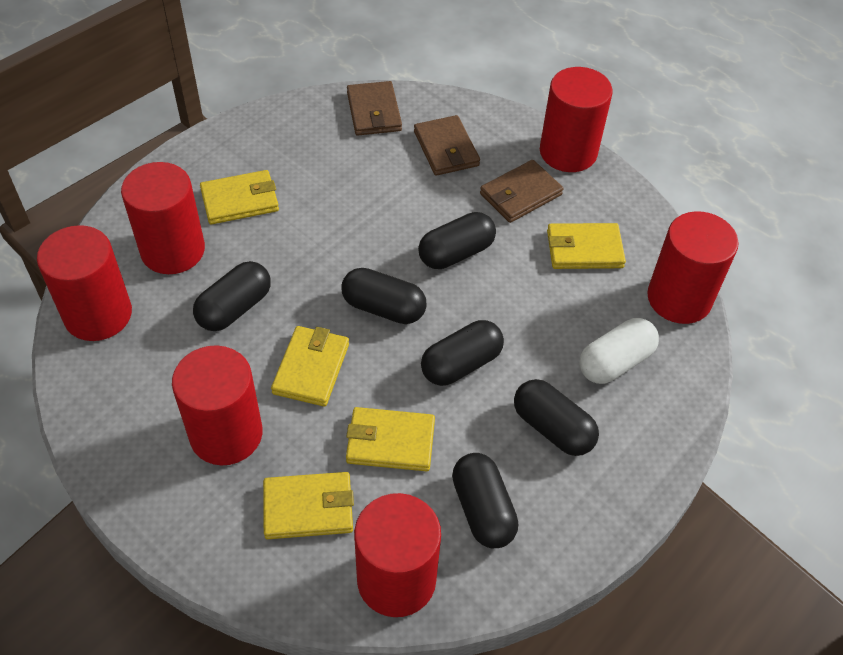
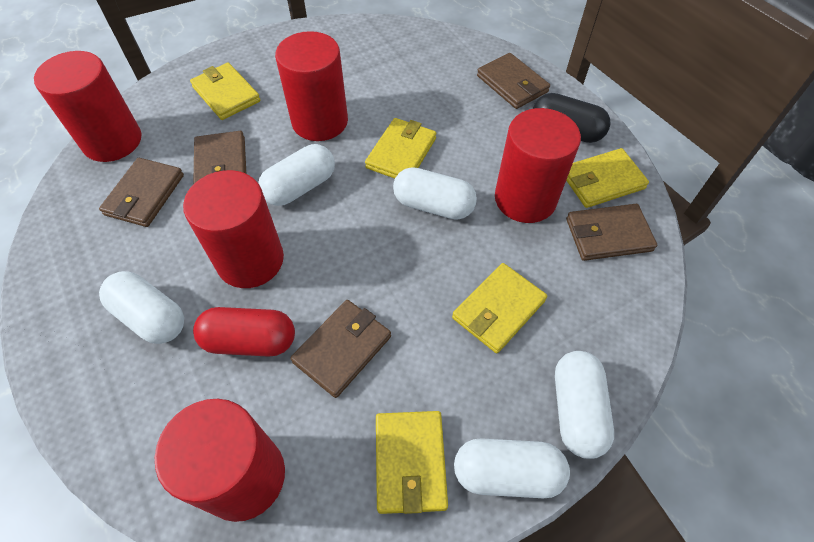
black capsule: [193,261,271,331] [341,268,427,324] [418,212,496,269] [421,320,504,386] [452,453,518,548] [514,379,599,456] = 6 -> [533,93,611,143] = 1
brown wallet: [347,81,402,136] [414,115,480,176] [480,160,563,223] = 3 -> [99,158,184,227] [193,131,246,184] [290,300,391,398] [477,53,550,109] [566,204,657,261] = 5
red capsule: none = 0 -> [193,307,295,357] = 1
red cylinder: [37,225,132,341] [121,162,205,274] [172,345,262,465] [354,493,441,617] [540,67,613,172] [647,211,739,324] = 6 -> [34,51,141,162] [155,399,285,522] [183,170,284,288] [275,31,348,141] [495,108,581,223] = 5
white capsule: [579,318,659,384] = 1 -> [99,271,184,344] [258,144,335,206] [393,167,477,220] [454,438,570,498] [555,351,614,459] = 5

